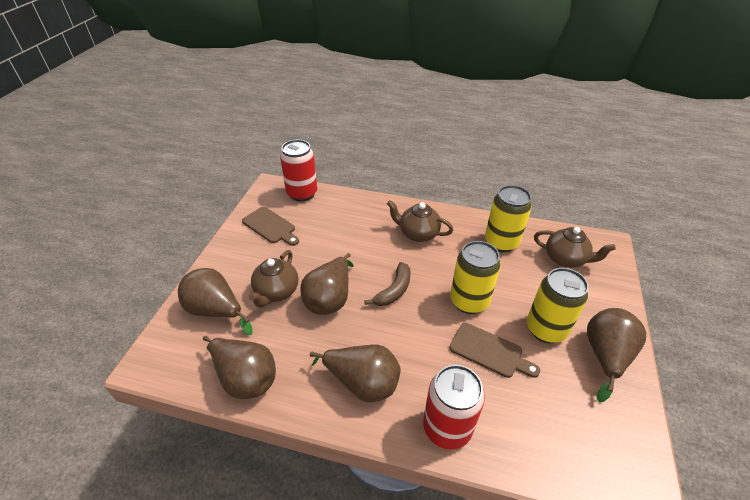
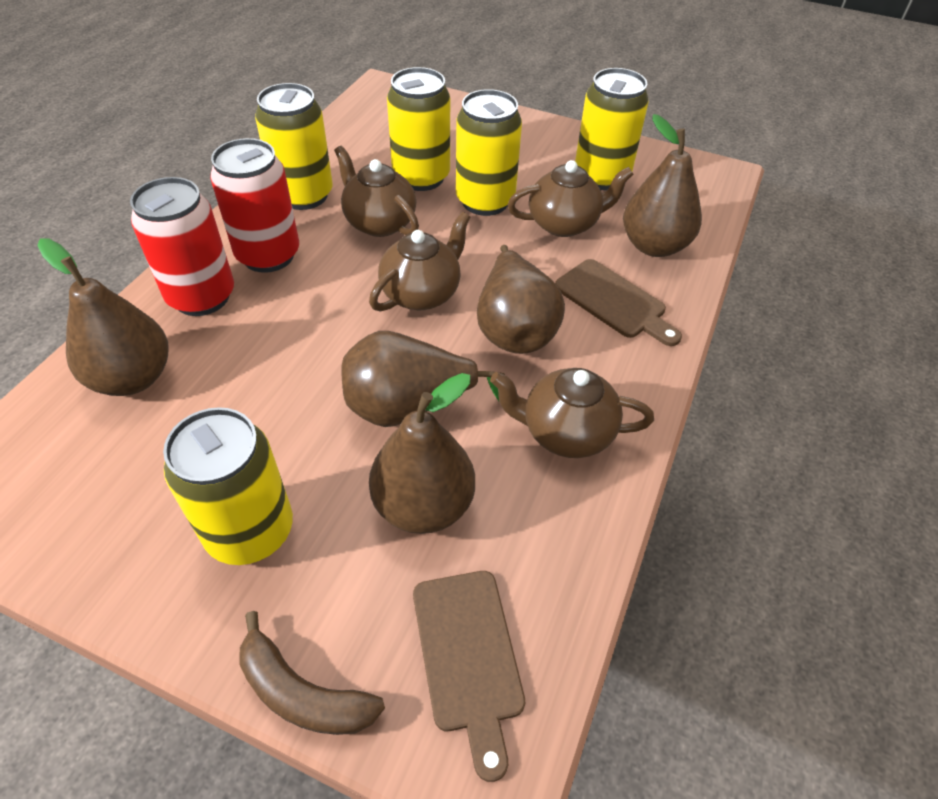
brown teapot: [249,250,298,308] [387,200,453,242] [534,227,616,268] = 3 -> [334,146,419,237] [369,212,471,311] [490,368,654,458] [507,160,634,237] = 4
yellow can: [450,241,501,314] [485,185,532,252] [527,268,589,343] = 3 -> [163,407,293,565] [255,83,333,210] [387,67,450,191] [456,89,522,216] [575,68,649,190] = 5

